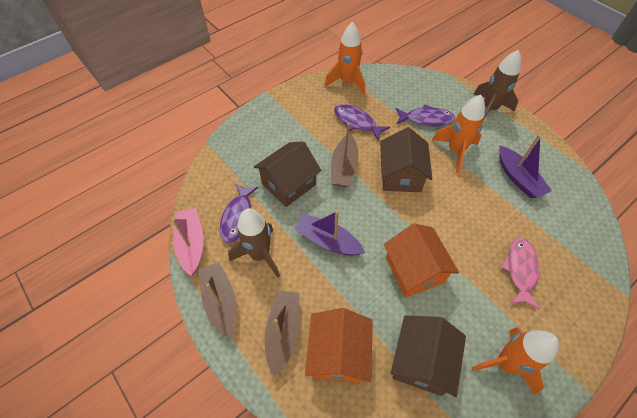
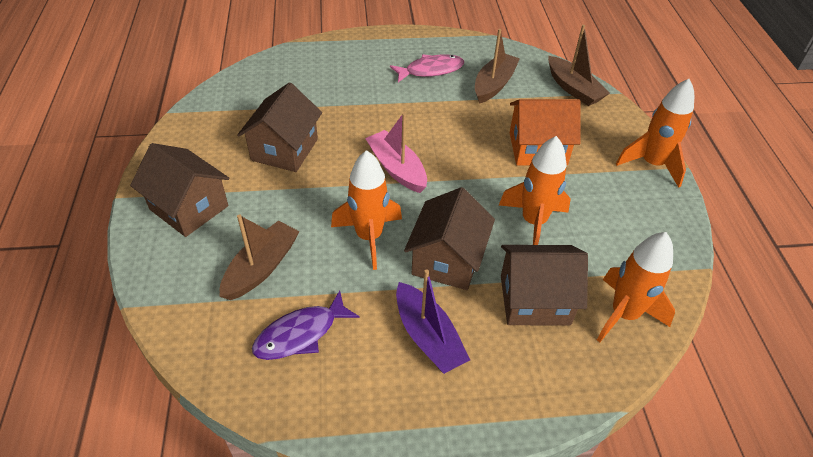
brown house: [254,141,321,207] [380,127,432,192] [391,316,466,397] = 3 -> [130,143,230,237] [237,82,322,172] [404,187,495,290] [501,245,588,325] = 4
brown rocket: [228,208,280,278] [474,50,521,121] = 2 -> none = 0
orange house: [305,308,373,383] [384,223,459,297] = 2 -> [510,99,581,166] = 1
orange rocket: [325,22,365,95] [432,95,485,173] [471,327,559,395] = 3 -> [331,150,402,270] [499,136,571,245] [597,232,675,342] [616,79,694,188] = 4
purple boat: [294,211,365,256] [499,134,552,198] = 2 -> [396,270,470,374] = 1
purple fish: [220,183,258,243] [334,104,390,140] [396,104,455,126] = 3 -> [252,290,360,360] = 1

